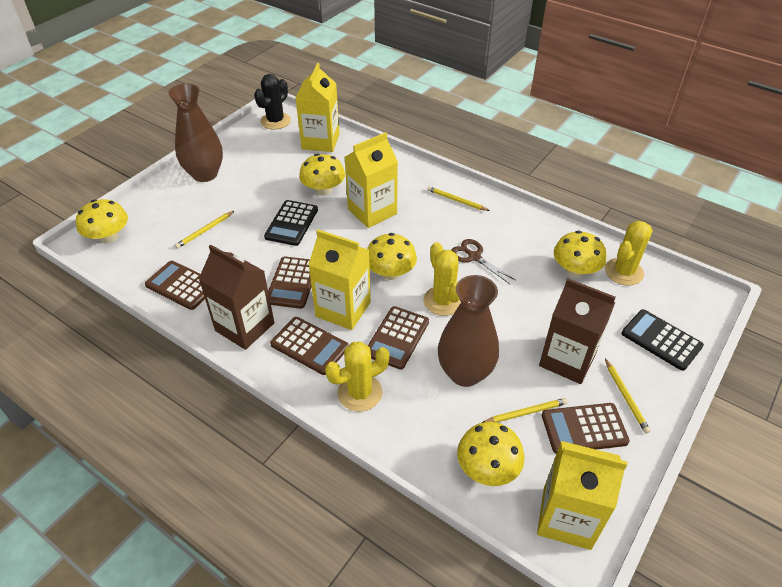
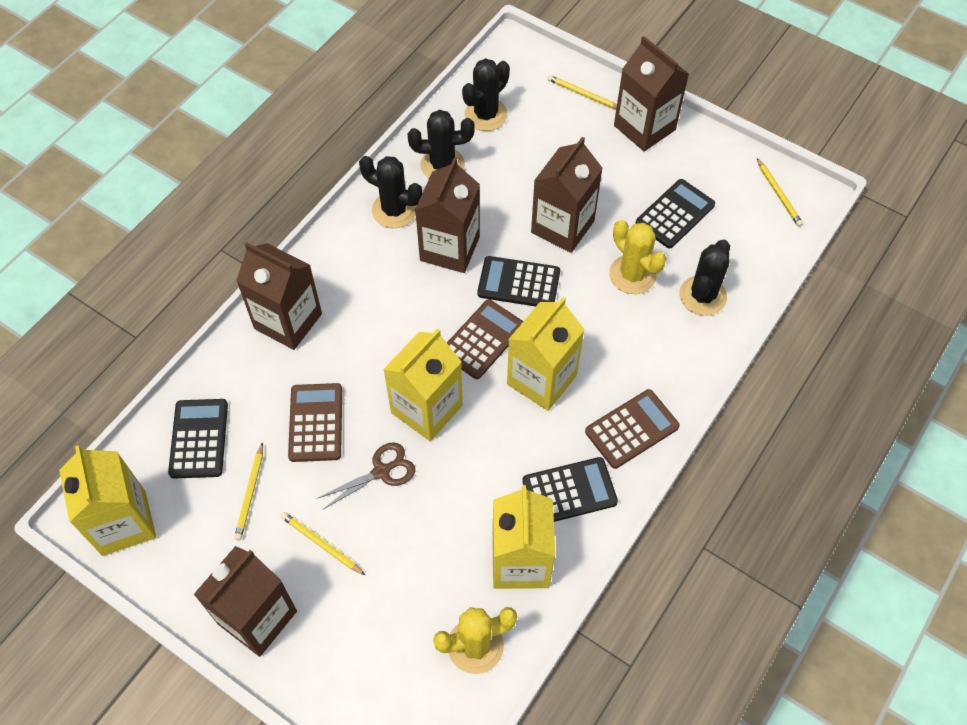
black cactus: [254,74,291,130] = 1 -> [359,156,422,228] [408,110,475,178] [462,58,510,131] [679,240,730,316] = 4
black calculator: [264,200,318,246] [622,309,704,371] = 2 -> [168,399,228,479] [477,256,560,307] [522,457,618,522] [635,179,715,248] = 4
brown calculator: [145,261,205,310] [268,256,312,309] [270,317,349,375] [368,306,429,370] [542,403,630,454] = 5 -> [288,383,342,462] [447,299,523,379] [585,389,680,469] = 3
brown carton: [199,244,274,350] [539,278,616,384] = 2 -> [194,546,297,657] [236,242,322,350] [415,158,480,273] [531,137,603,253] [614,36,689,152] = 5
brown vase: [168,83,223,182] [438,275,499,387] = 2 -> none = 0
yellow cactus: [325,341,390,412] [423,242,461,316] [605,221,653,286] = 3 -> [433,607,517,674] [609,220,666,294] = 2
yellow mushroom: [76,199,128,243] [299,154,345,196] [367,233,417,280] [457,422,524,486] [554,231,606,278] = 5 -> none = 0

